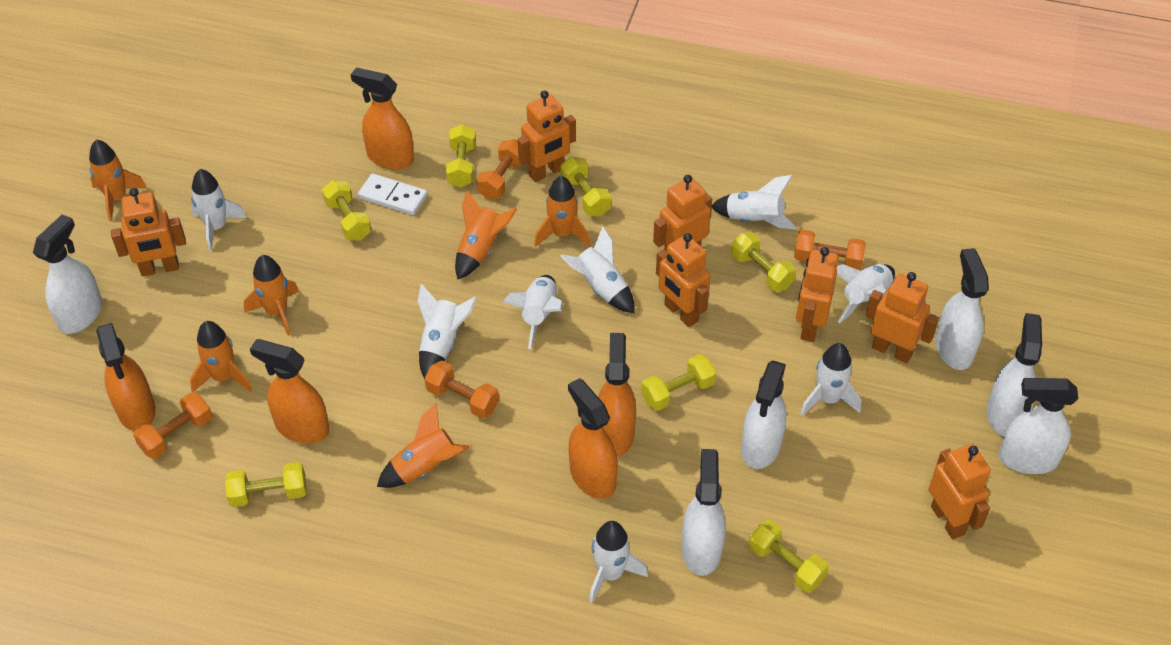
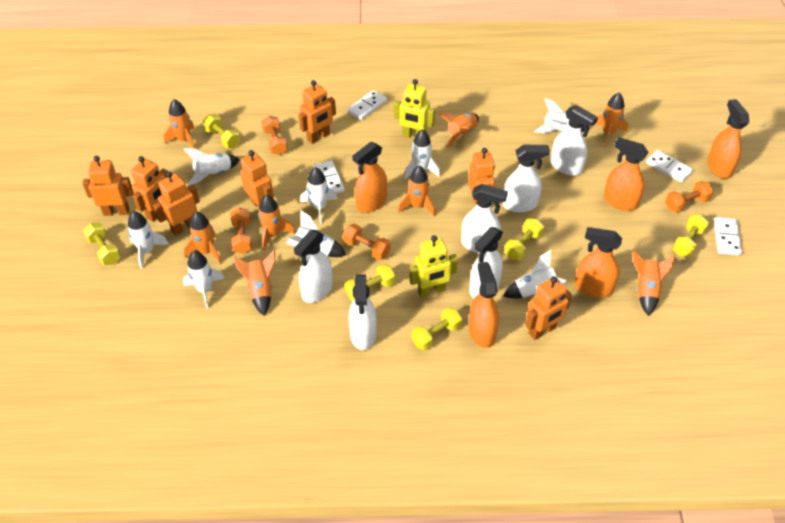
orange rocket: [89,139,147,221] [190,321,252,393] [244,255,299,336] [377,403,470,488] [455,190,517,279] [534,176,590,247] = 6 -> [164,99,196,149] [184,212,222,264] [234,250,275,316] [258,195,295,251] [398,166,436,217] [439,112,479,148] [594,93,628,147] [633,250,675,316] = 8
white domino: [358,173,427,215] = 1 -> [313,160,345,193] [347,90,387,120] [646,150,693,183] [714,217,742,256] = 4
yellow dumbbell: [225,462,307,507] [322,180,371,240] [446,124,476,187] [561,157,611,216] [641,354,716,411] [731,232,796,292] [749,520,829,593] = 7 -> [83,223,121,265] [203,114,240,148] [345,264,395,301] [412,307,462,350] [504,218,544,260] [673,215,709,257] = 6
yellow robot: none = 0 -> [394,79,435,138] [409,235,458,297] = 2

